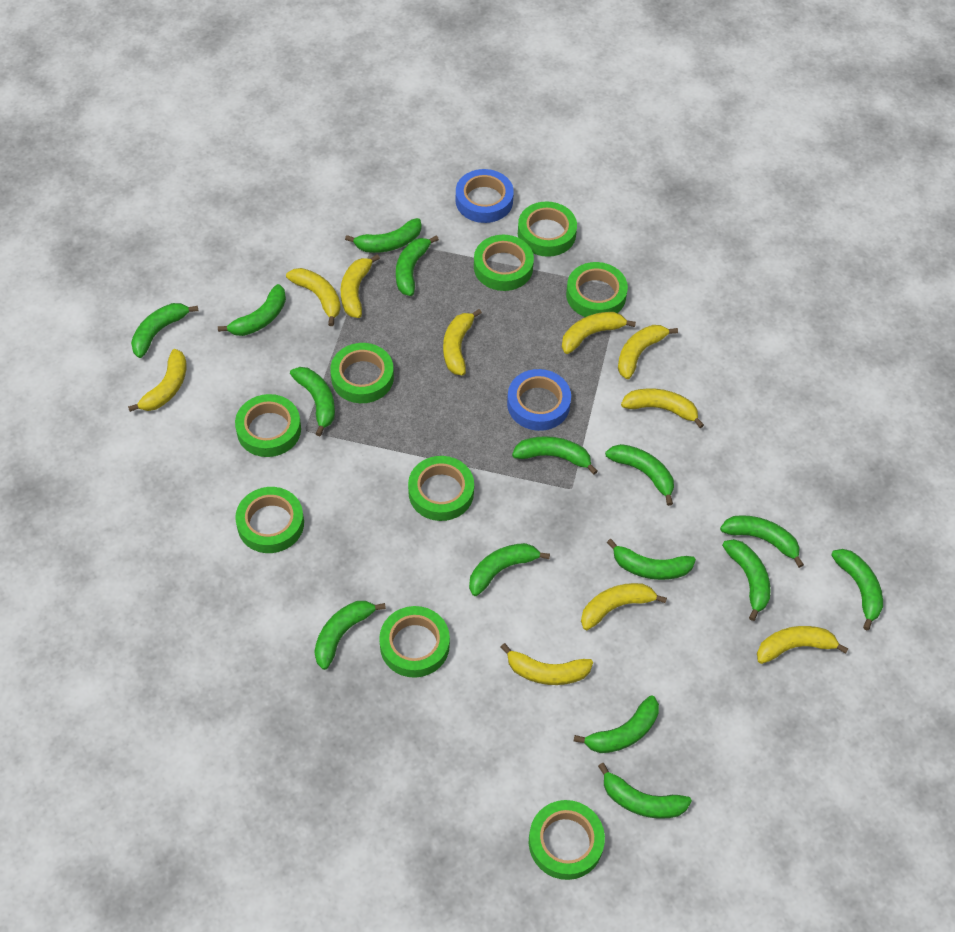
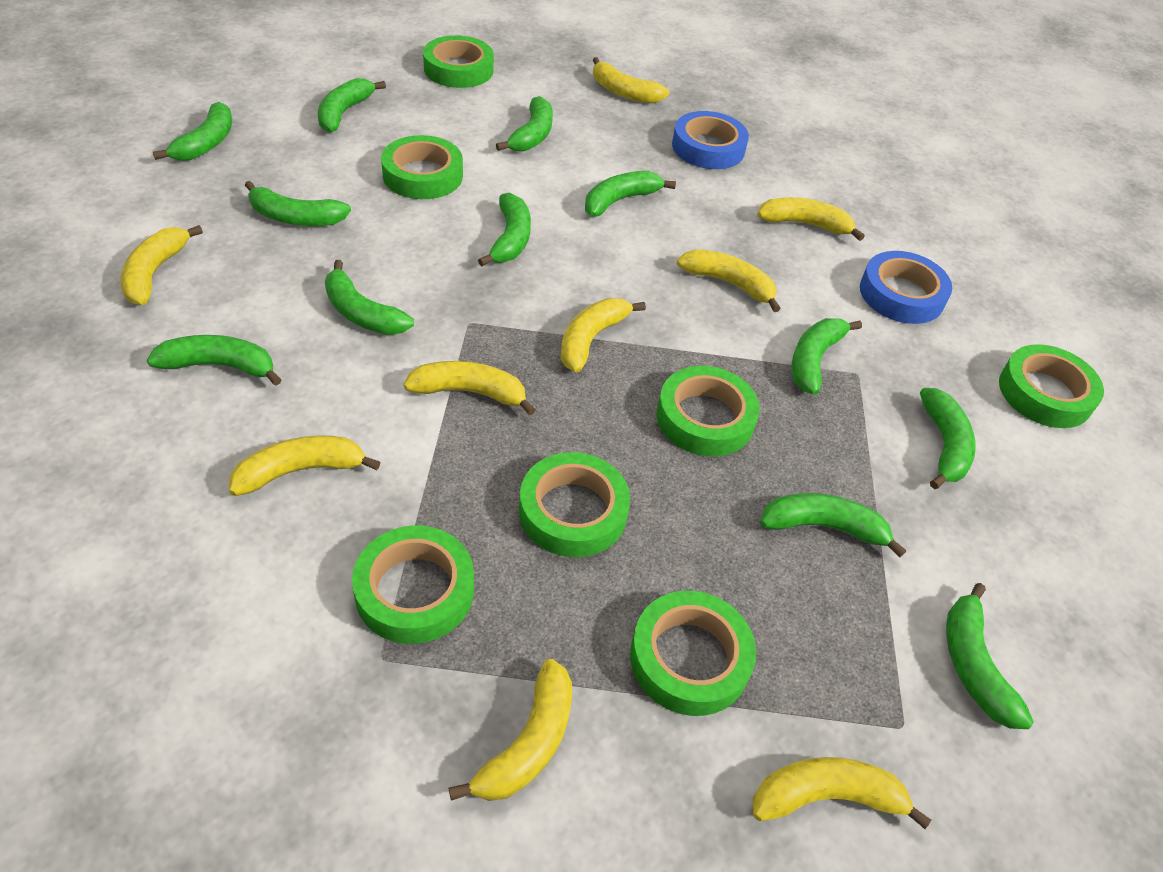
green banana: [131,303,198,358] [218,284,286,336] [290,367,335,436] [314,601,386,670] [345,218,422,253] [396,235,439,296] [469,543,550,596] [512,436,598,475] [574,695,659,753] [598,763,692,819] [605,444,674,506] [607,539,696,580] [720,515,804,568] [722,539,771,621] [831,549,883,630] = 15 -> [147,335,282,386] [153,102,232,161] [245,181,351,226] [318,78,386,133] [325,260,414,335] [478,193,531,266] [496,96,553,152] [585,171,676,217] [760,493,906,557] [792,318,862,395] [920,388,976,489] [946,583,1034,729] = 12
green tape: [235,394,301,457] [235,487,304,553] [330,343,394,403] [379,606,450,678] [408,456,474,521] [474,235,534,291] [518,201,577,257] [529,800,605,880] [566,262,628,317] = 9 -> [352,525,474,644] [381,135,463,199] [423,35,494,88] [519,452,630,557] [630,591,756,716] [657,366,760,457] [999,344,1104,428] = 7
yellow banana: [128,349,186,412] [286,268,341,326] [341,254,380,318] [443,309,482,376] [500,643,593,685] [562,312,636,354] [581,583,667,630] [618,325,678,379] [621,388,704,428] [757,626,849,664] = 10 -> [120,225,203,305] [229,435,380,496] [404,361,536,415] [449,659,572,801] [561,298,646,372] [593,57,670,103] [677,250,781,312] [753,757,931,829] [757,197,865,241] = 9

